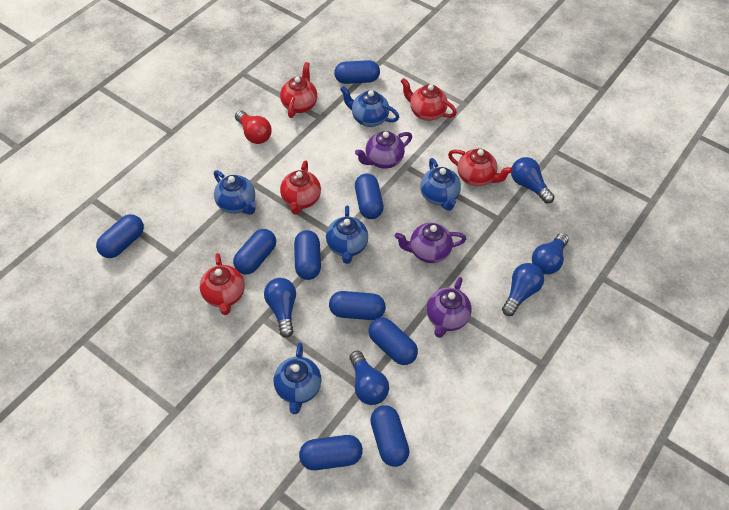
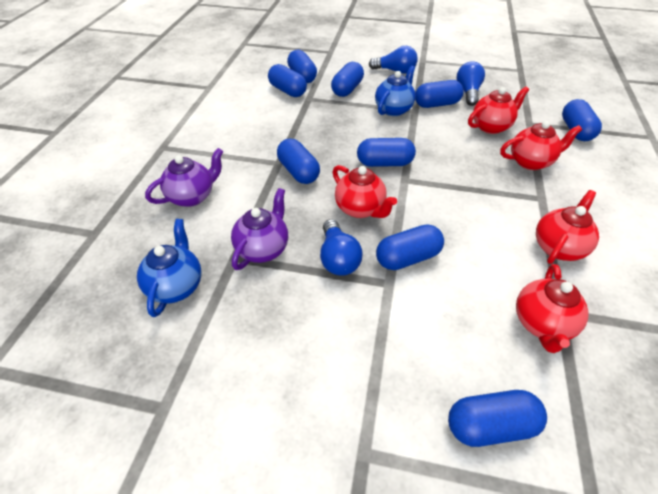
blue light bulb: [264,278,296,338] [349,351,389,405] [502,263,544,316] [511,157,555,204] [532,233,569,274] = 5 -> [320,219,363,276] [369,46,418,74] [457,61,485,106] = 3
blue teapot: [214,170,256,215] [274,342,321,414] [326,205,368,264] [340,86,399,127] [420,158,461,211] = 5 -> [137,219,202,317] [375,65,416,116] = 2
purple teapot: [355,131,412,169] [395,223,466,263] [426,277,472,338] = 3 -> [145,148,223,207] [231,188,288,270] = 2
red light bulb: [235,110,272,144] = 1 -> none = 0

